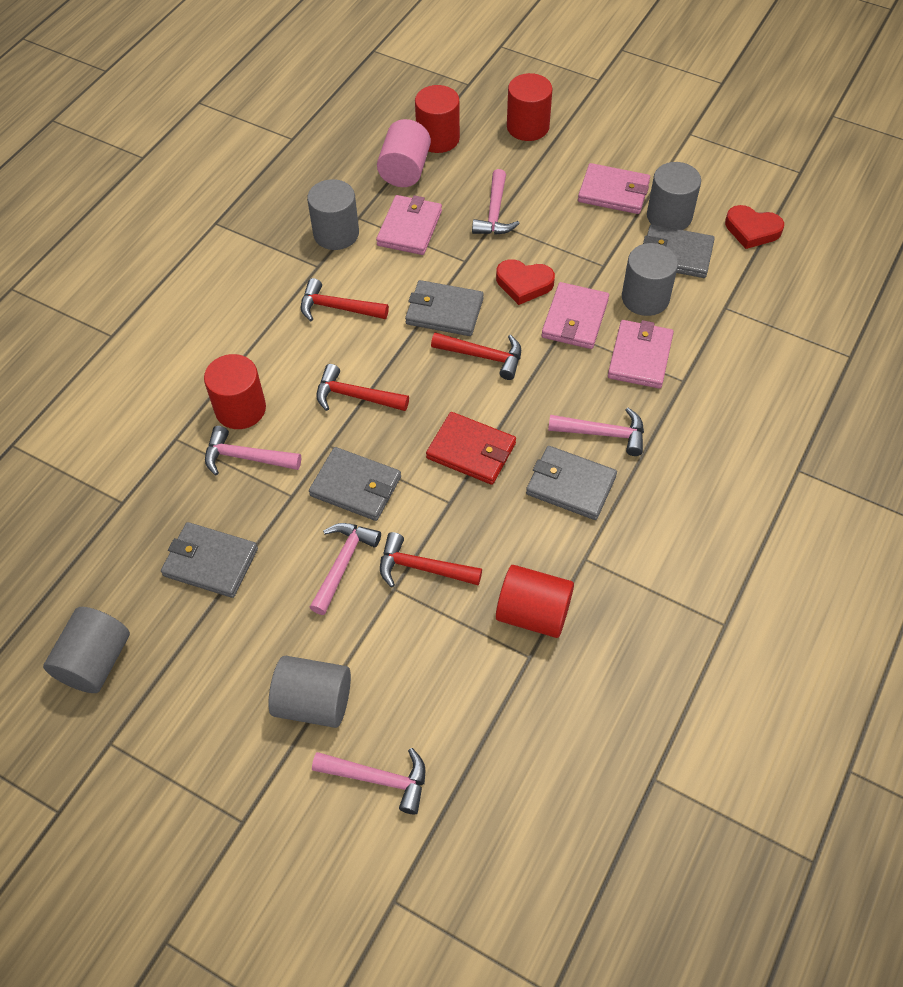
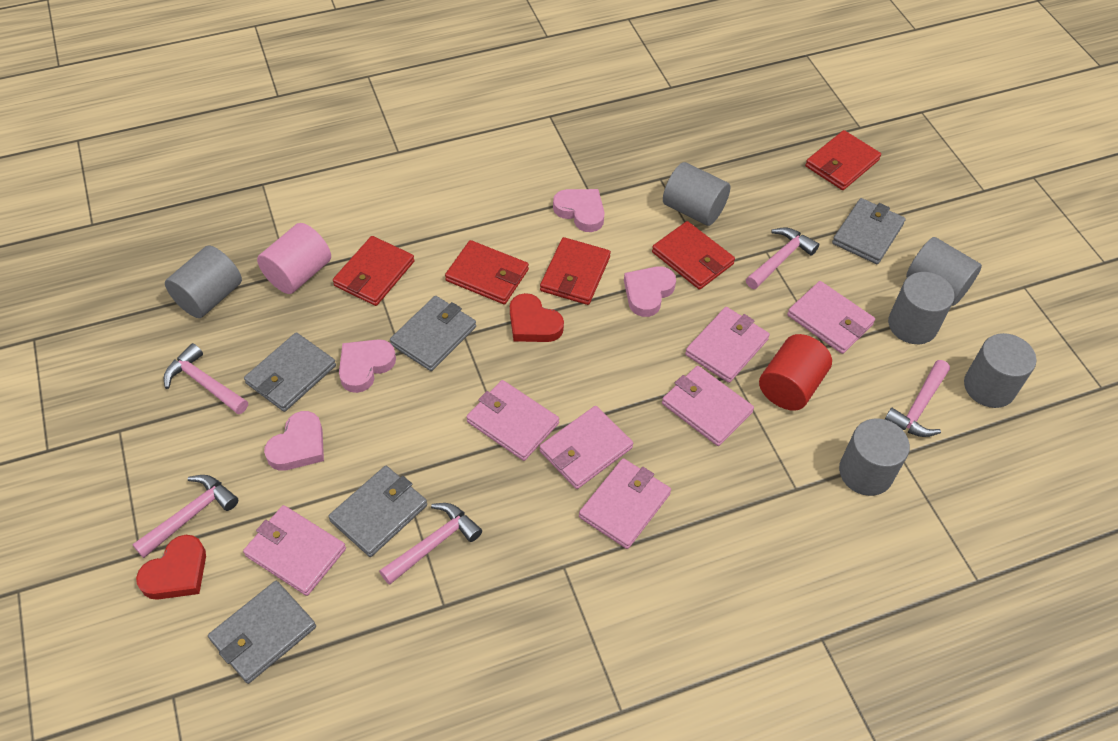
grey cylinder: [43,607,130,693] [268,656,351,728] [307,179,359,250] [622,243,678,316] [647,162,701,230] = 5 -> [165,245,242,318] [663,162,730,226] [839,419,910,496] [888,272,954,344] [906,237,982,306] [964,333,1036,408] = 6
pink heart: none = 0 -> [264,411,324,471] [339,339,396,393] [553,189,605,232] [624,266,676,317] = 4
pink wallet: [376,195,442,255] [542,282,609,349] [578,163,650,214] [608,320,674,389] = 4 -> [243,505,346,596] [467,380,559,461] [540,406,633,489] [579,458,671,549] [662,366,754,446] [685,307,770,383] [787,281,875,354] = 7
red cylinder: [204,354,266,429] [415,85,460,153] [496,565,574,638] [507,73,552,141] = 4 -> [759,334,832,411] = 1
red hammer: [301,278,389,321] [316,364,409,411] [380,532,482,588] [431,332,521,380] = 4 -> none = 0
red wallet: [426,412,516,485] = 1 -> [333,236,414,306] [445,240,529,304] [540,237,611,305] [652,221,735,290] [805,130,881,190] = 5

